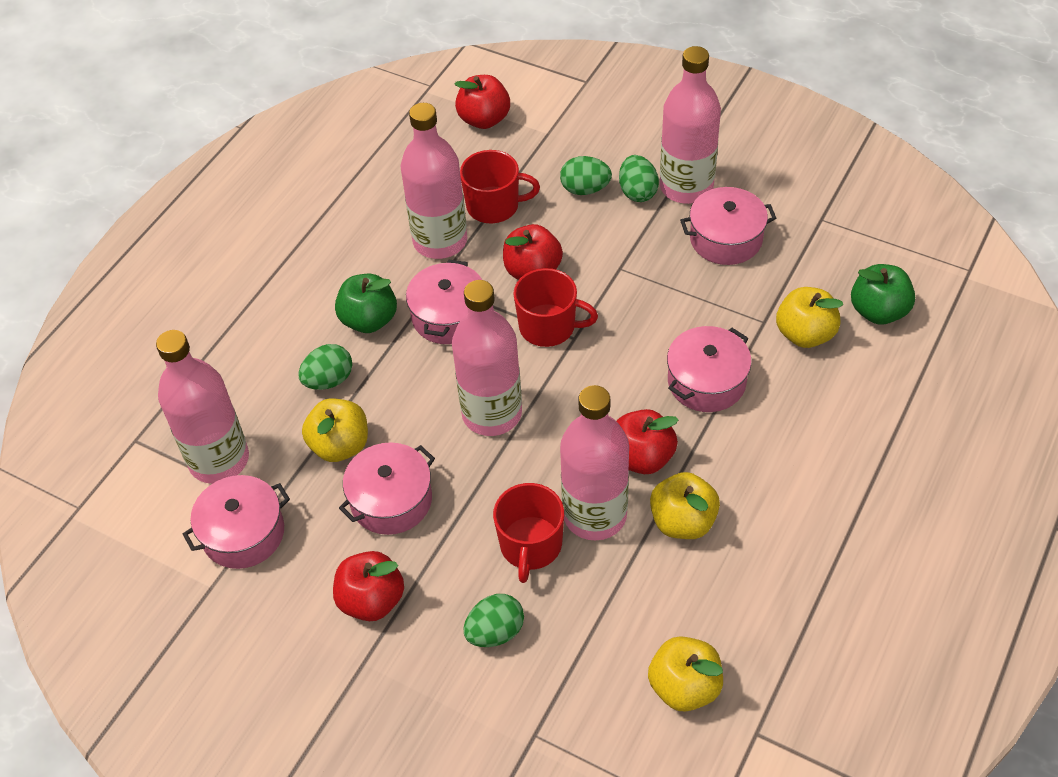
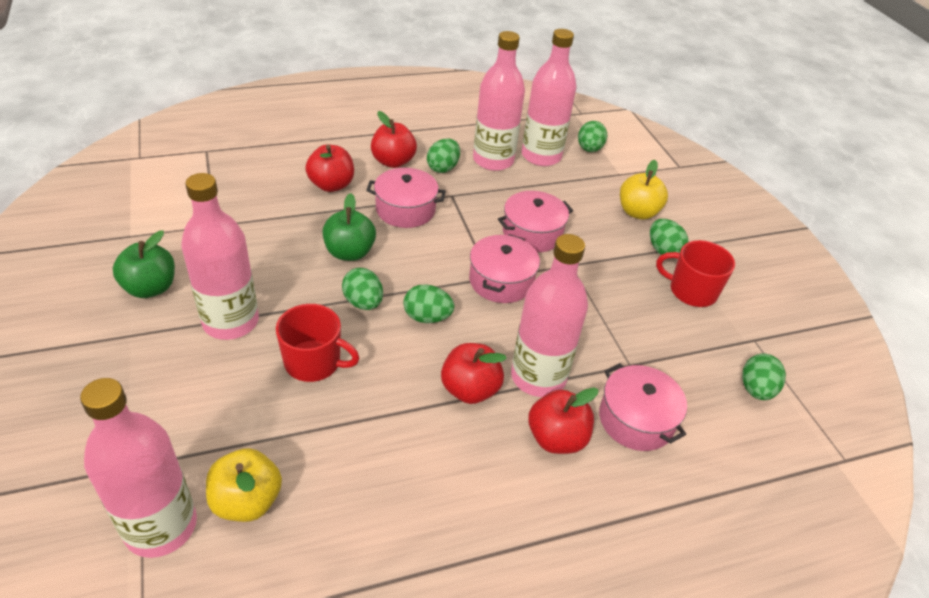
green egg: [299,344,352,390] [464,594,524,647] [560,156,612,195] [619,155,659,202] = 4 -> [342,268,383,310] [403,284,454,323] [427,138,460,173] [578,121,607,152] [650,219,689,255] [742,354,786,400] = 6
pink pot: [183,475,290,569] [339,443,435,535] [406,260,482,344] [667,326,752,412] [680,187,776,265] = 5 -> [366,168,446,228] [469,234,540,303] [498,191,573,253] [599,363,687,451] = 4
red mug: [460,150,540,224] [493,483,564,583] [513,268,598,347] = 3 -> [276,304,359,382] [656,240,735,307] = 2
yellow apple: [302,399,368,462] [648,636,723,712] [650,472,720,539] [776,287,843,348] = 4 -> [206,448,282,522] [620,160,668,220] = 2

